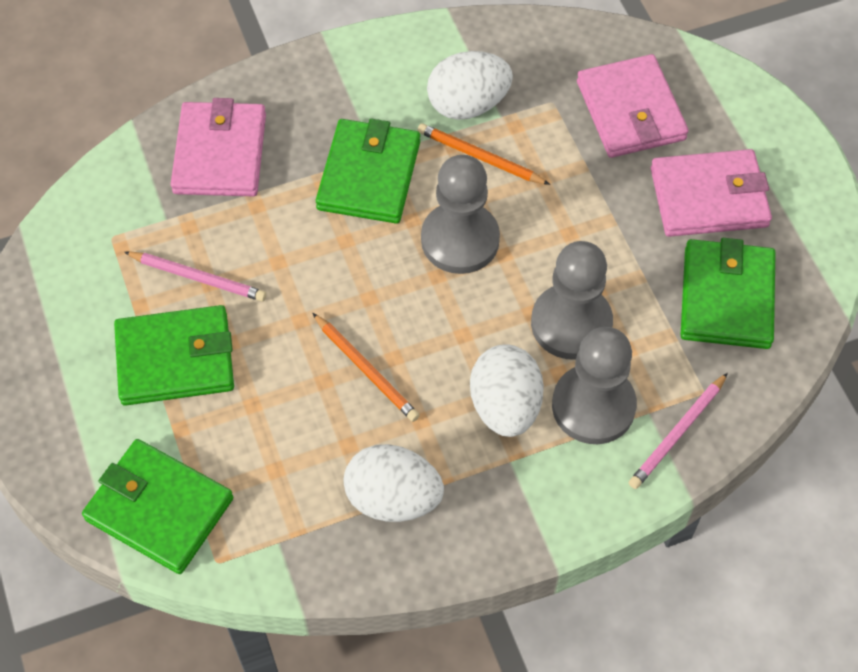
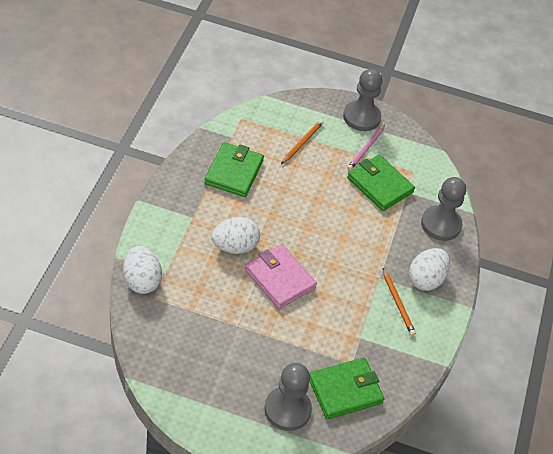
green wallet: [82,439,234,574] [114,305,234,406] [316,119,420,224] [681,238,776,349] = 4 -> [204,142,264,197] [309,358,384,419] [347,155,415,211] = 3
pink pencil: [124,252,266,302] [628,373,728,489] = 2 -> [347,125,385,171] = 1
pink wallet: [171,98,266,196] [577,54,689,158] [651,149,772,237] = 3 -> [245,245,317,309] = 1

